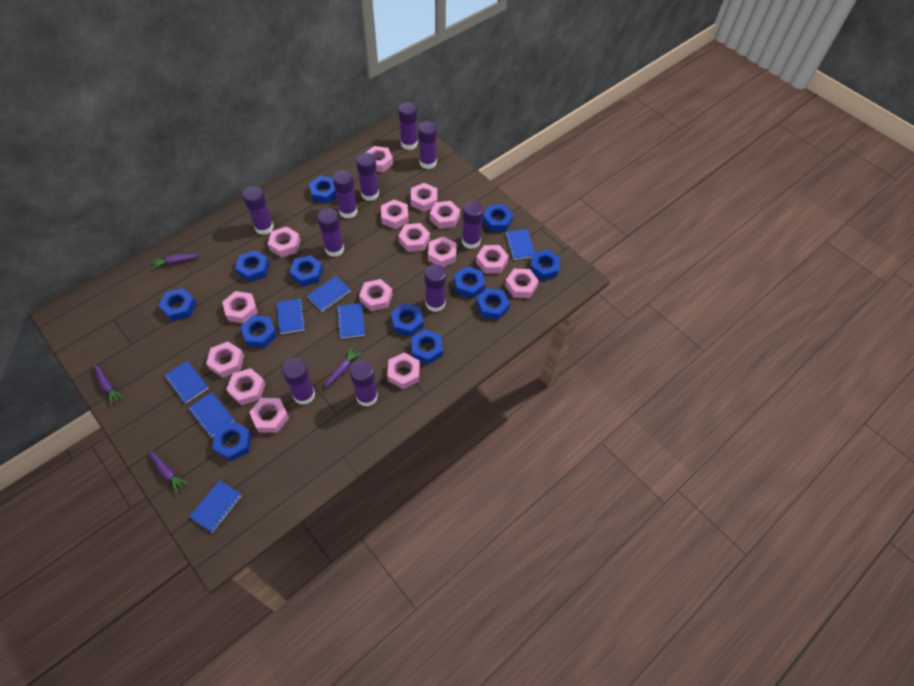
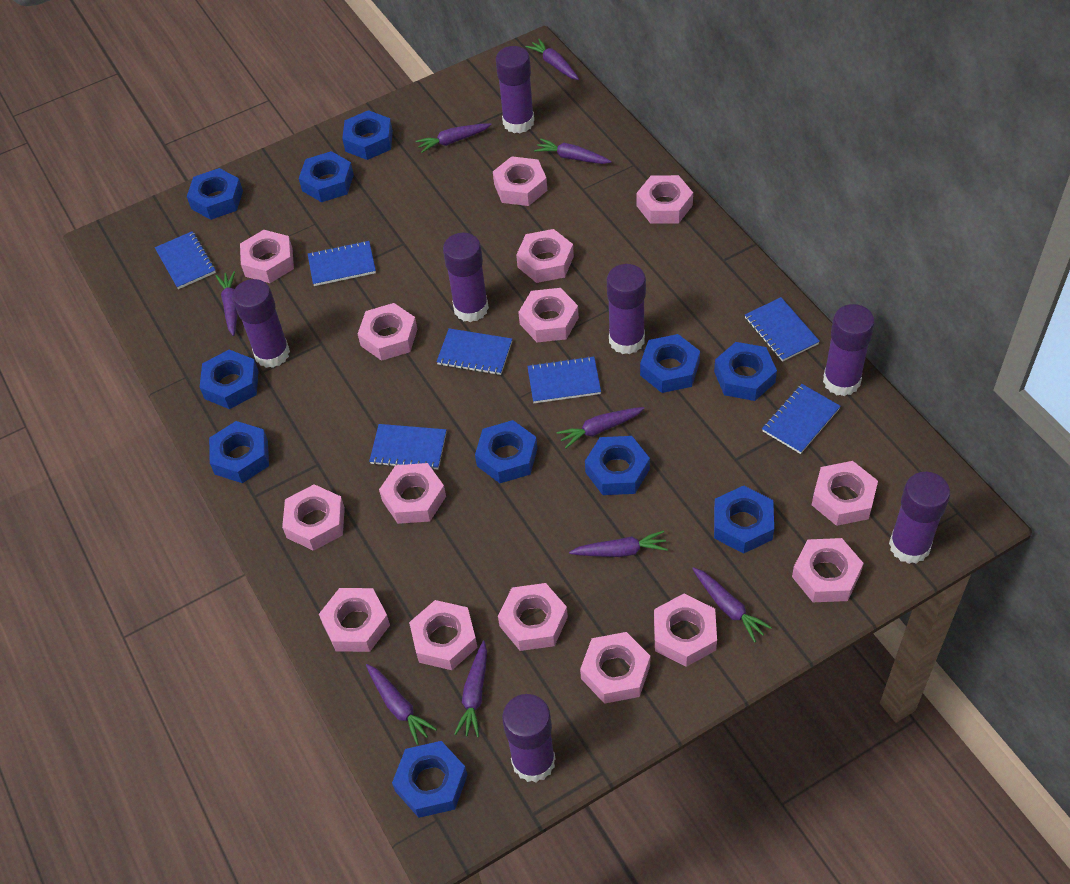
blue nut: [159,288,197,321] [212,421,252,461] [235,250,269,282] [241,315,277,348] [290,255,323,287] [309,176,337,204] [391,303,424,337] [411,329,443,365] [454,266,485,299] [476,288,510,320] [482,205,513,232] [530,249,561,281] = 12 -> [186,168,243,220] [200,350,259,409] [209,421,269,483] [299,151,354,202] [342,110,393,160] [392,741,467,818] [475,420,538,483] [585,436,650,495] [640,334,700,393] [714,342,777,401] [714,486,774,554] = 11
purple carrot: [94,364,123,405] [149,451,188,493] [151,254,200,269] [324,347,361,388] = 4 -> [216,271,238,336] [366,664,437,745] [415,123,492,153] [454,641,487,737] [526,39,579,80] [534,139,612,164] [557,407,644,449] [569,530,668,557] [692,567,772,642] = 9
purple glue stick: [243,186,274,235] [282,358,315,405] [317,208,344,257] [333,170,358,219] [350,360,378,407] [356,153,379,201] [398,102,418,150] [418,121,437,169] [424,264,446,312] [462,201,484,249] = 10 -> [233,279,290,368] [443,233,489,322] [496,46,534,133] [502,694,555,782] [607,264,646,354] [823,304,875,396] [889,472,950,564] = 7

